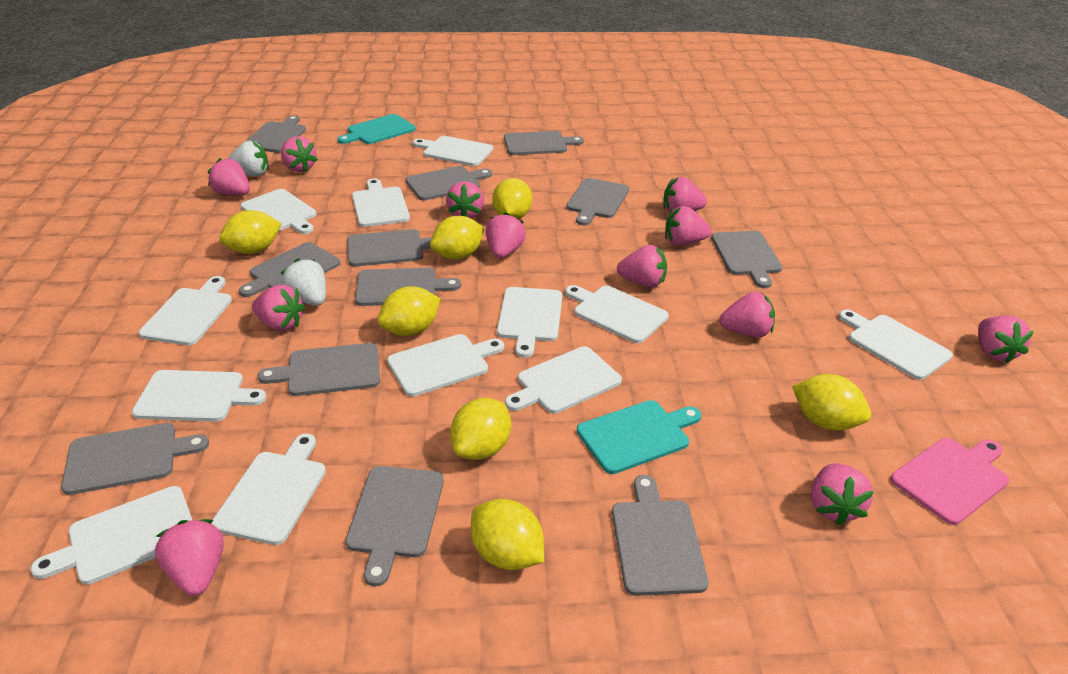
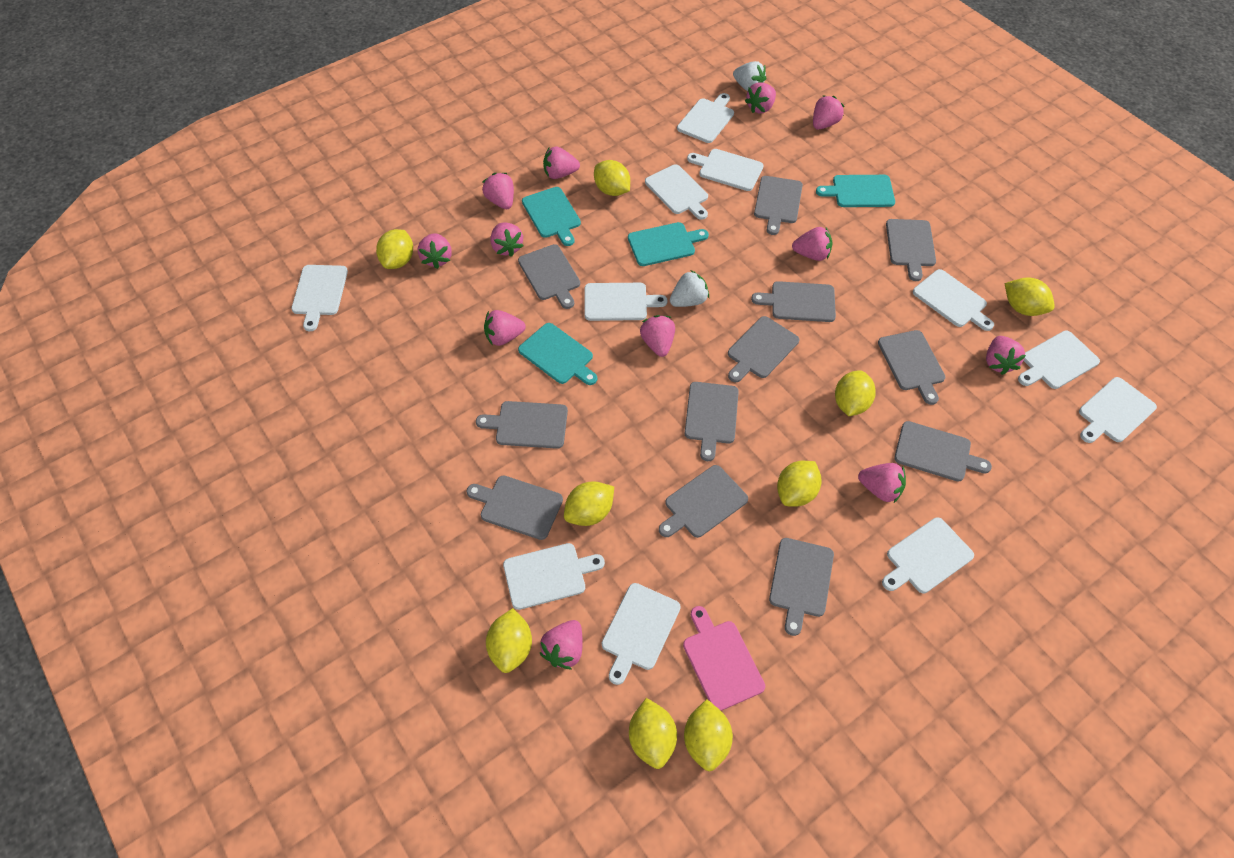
turquoise cutting board: [337,114,416,144] [577,400,701,474] = 2 -> [518,323,597,385] [522,187,581,246] [628,222,709,266] [816,175,895,207] = 4
white cutting board: [31,486,192,584] [132,370,266,422] [139,276,232,346] [211,434,326,545] [240,189,317,234] [352,178,410,227] [387,334,504,397] [413,136,493,166] [497,287,562,358] [505,346,622,414] [565,285,669,343] [839,309,953,380] = 12 -> [291,265,348,331] [503,543,605,610] [584,283,668,321] [602,583,681,685] [645,164,708,220] [677,93,734,143] [687,149,764,191] [882,517,974,593] [913,269,994,331] [1018,331,1100,389] [1079,377,1157,443] = 11
yellow lemon: [220,210,282,254] [378,286,440,336] [430,216,484,259] [450,398,511,460] [471,499,544,570] [492,178,532,219] [792,374,871,431] = 7 -> [376,229,413,269] [486,608,532,673] [564,481,614,526] [594,160,630,196] [629,698,677,769] [684,699,733,772] [777,461,822,507] [835,370,876,416] [1005,277,1055,316] = 9

